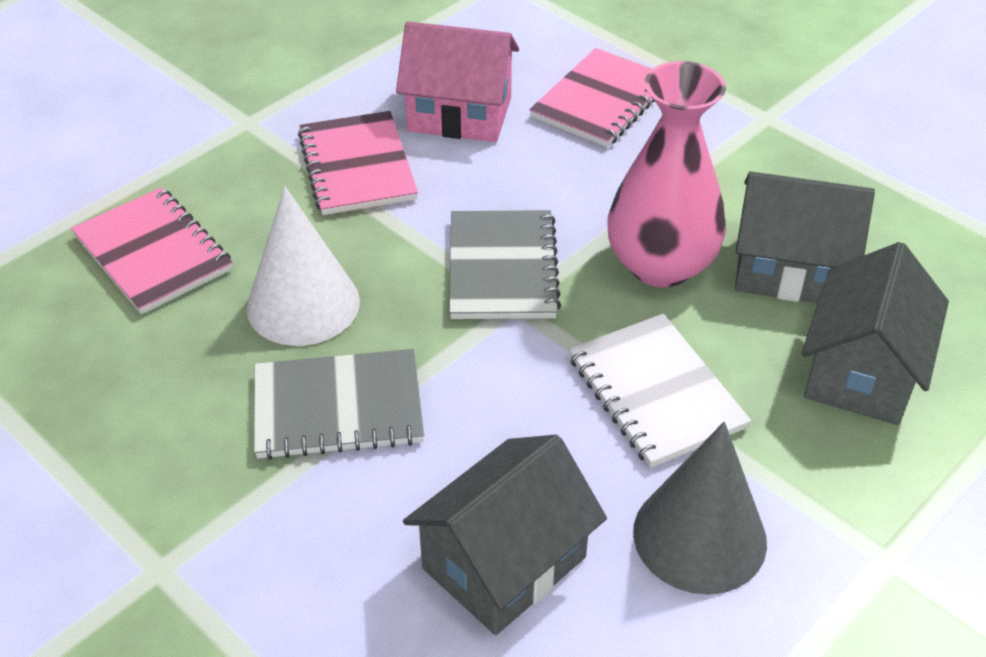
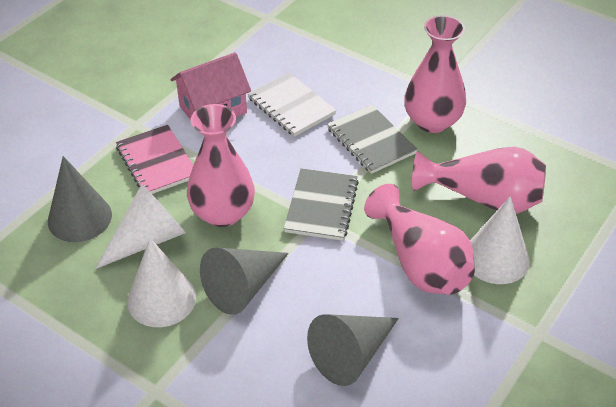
grey cone: [633,422,767,595] = 1 -> [48,156,112,242] [200,248,289,315] [307,314,399,386] = 3
grey house: [403,435,607,635] [735,172,875,303] [801,242,949,425] = 3 -> none = 0
pink notebook: [71,187,232,314] [298,111,418,215] [530,48,655,147] = 3 -> [116,125,193,194] = 1
pink vase: [607,61,726,287] = 1 -> [187,104,255,227] [364,184,475,295] [404,15,466,133] [412,147,546,213] = 4
white cone: [247,186,360,346] = 1 -> [95,184,186,269] [127,238,196,327] [470,196,530,284] = 3

